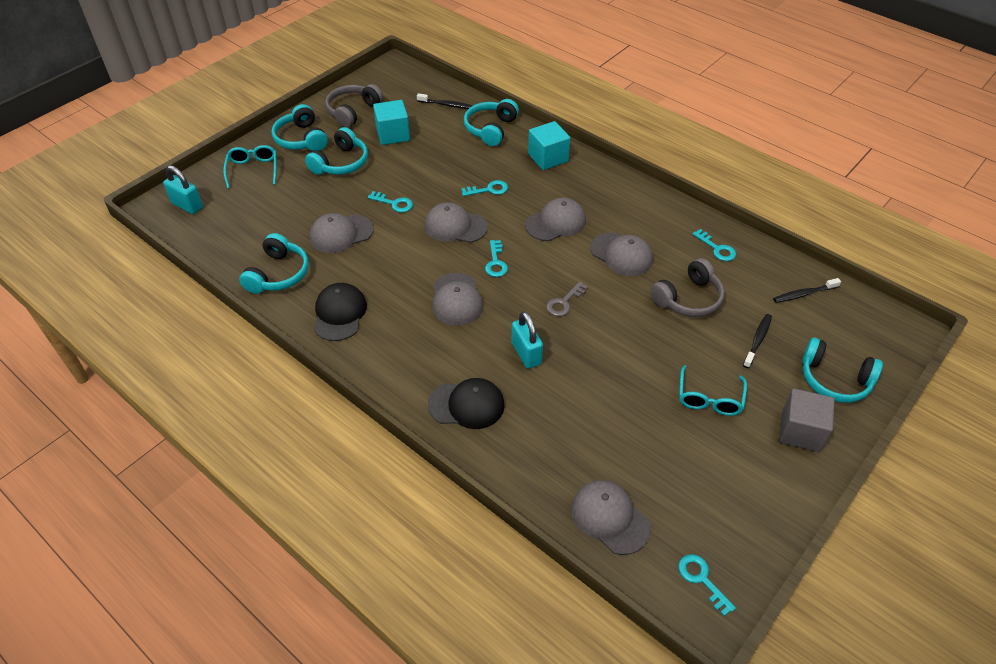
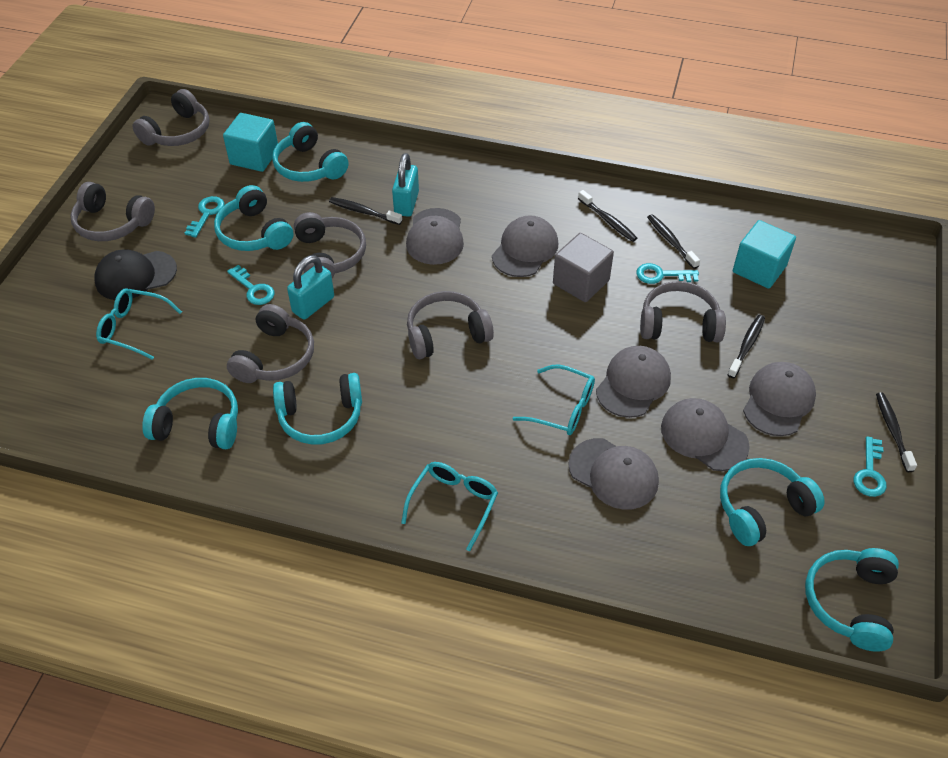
black cap: [314,283,367,341] [428,378,505,429] = 2 -> [94,249,177,300] = 1
black toothbrush: [417,93,473,109] [743,314,772,368] [773,278,841,303] = 3 -> [329,197,402,225] [578,190,637,242] [647,214,700,269] [728,315,765,378] [876,392,917,472] = 5
grey headphones: [325,84,384,128] [650,258,725,317] = 2 -> [70,182,155,241] [132,89,210,146] [227,304,314,383] [294,212,366,278] [407,291,494,359] [640,281,726,342] = 6
grey key: [546,281,588,316] = 1 -> none = 0
turquoise glasses: [223,145,277,188] [679,365,747,416] = 2 -> [96,288,182,360] [401,462,498,551] [512,365,595,435] = 3
turquoise headphones: [239,233,309,294] [271,104,328,151] [305,127,368,175] [464,99,519,146] [802,338,883,403] = 5 -> [142,378,238,449] [214,185,293,251] [272,122,349,182] [273,373,362,445] [720,458,825,546] [805,548,899,652] = 6
turquoise key: [368,191,413,212] [461,180,508,196] [485,240,508,277] [678,554,736,616] [692,229,736,261] = 5 -> [185,196,224,238] [227,265,274,305] [636,263,699,284] [854,436,887,497] = 4

